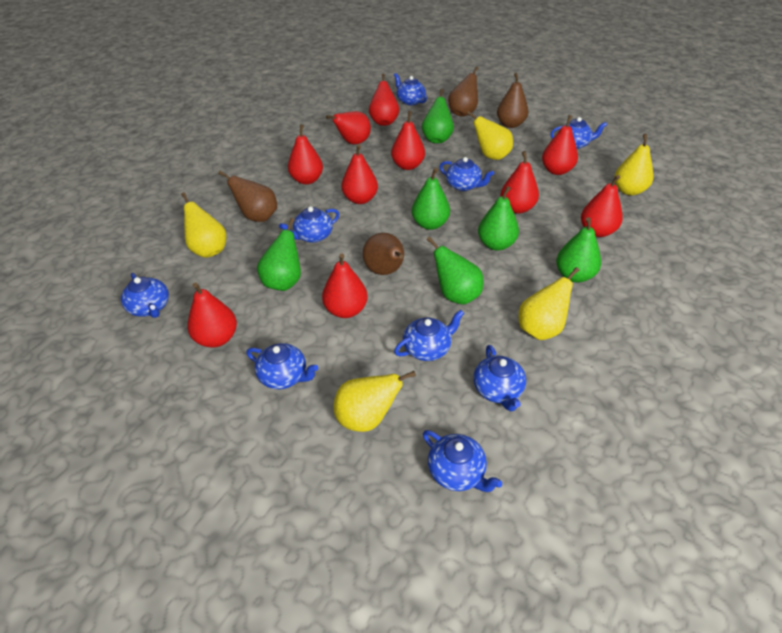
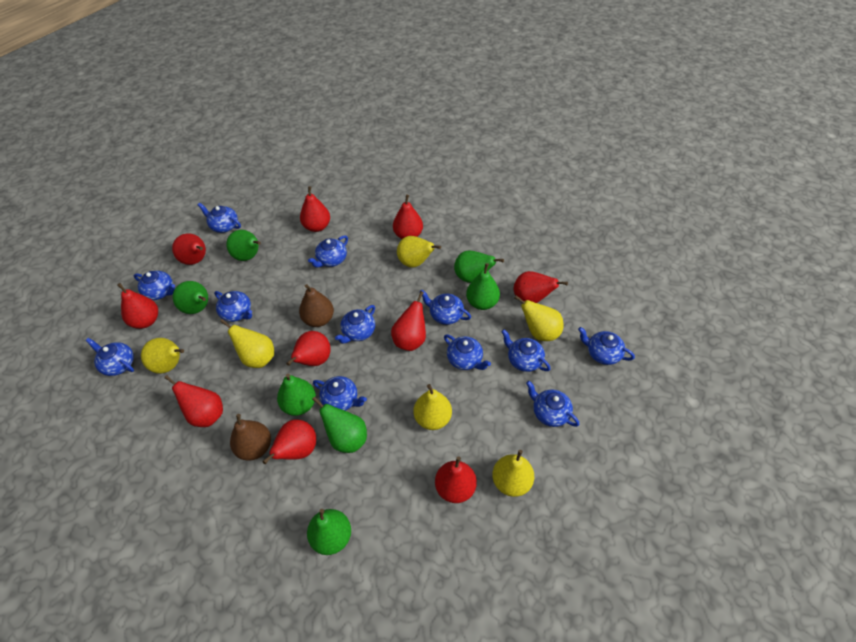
blue teapot: [121,273,169,318] [246,343,318,389] [279,206,339,243] [394,73,427,105] [394,310,464,361] [423,430,502,492] [439,157,494,191] [473,345,526,412] [550,117,607,149] = 9 -> [85,338,134,376] [134,271,175,300] [198,203,241,233] [214,291,252,322] [308,235,348,268] [313,376,367,411] [335,305,375,344] [419,290,471,325] [444,334,491,370] [501,329,551,372] [526,381,579,427] [578,327,635,365] = 12
brown pear: [218,171,277,222] [363,233,404,275] [448,67,478,117] [497,73,528,128] = 4 -> [230,414,271,461] [299,284,334,327] = 2
green pear: [257,218,301,291] [412,168,450,230] [422,89,454,143] [427,237,484,305] [478,186,519,251] [556,217,601,283] = 6 -> [173,281,208,314] [226,230,261,261] [277,374,316,416] [307,509,351,555] [312,397,367,453] [454,250,504,283] [466,263,500,310] = 7
yellow pear: [181,192,226,258] [333,371,416,432] [467,111,513,160] [519,267,579,340] [614,134,653,196] = 5 -> [141,338,184,374] [220,319,274,368] [397,236,441,268] [414,384,452,430] [492,450,534,497] [515,295,563,341] = 6

